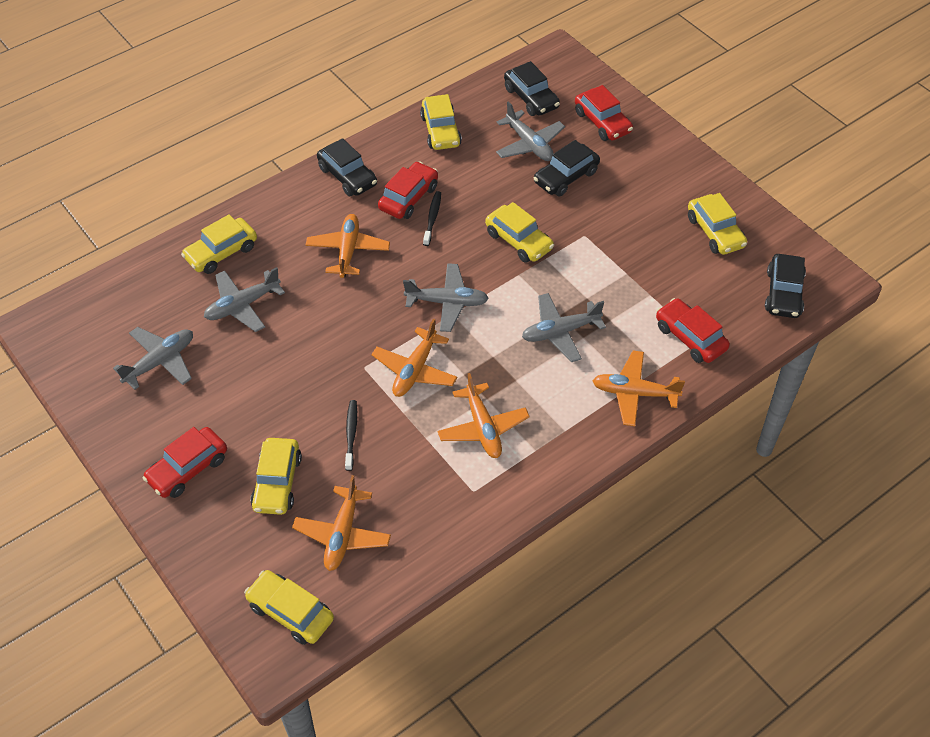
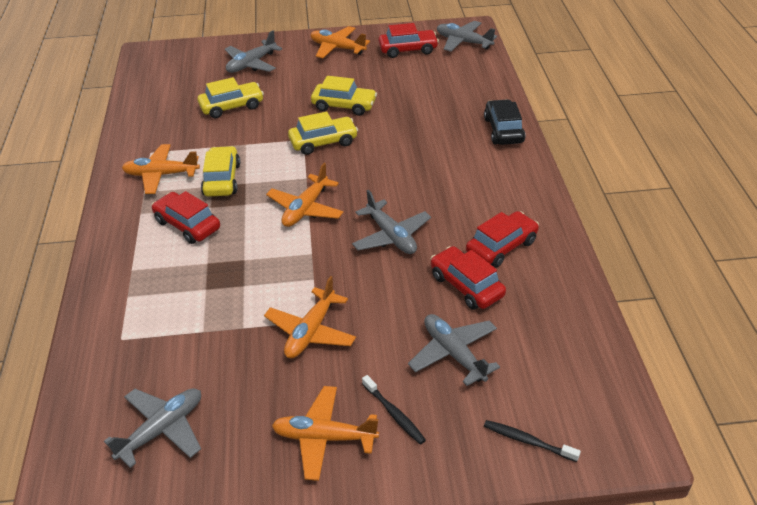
black car: [317,138,377,196] [504,61,560,116] [533,140,600,196] [765,254,806,318] = 4 -> [484,99,526,145] = 1
yellow car: [181,214,257,274] [244,570,334,645] [251,438,302,515] [420,94,462,150] [485,202,554,263] [688,193,747,255] = 6 -> [198,77,264,118] [201,146,240,197] [288,112,358,155] [311,76,377,116] = 4

